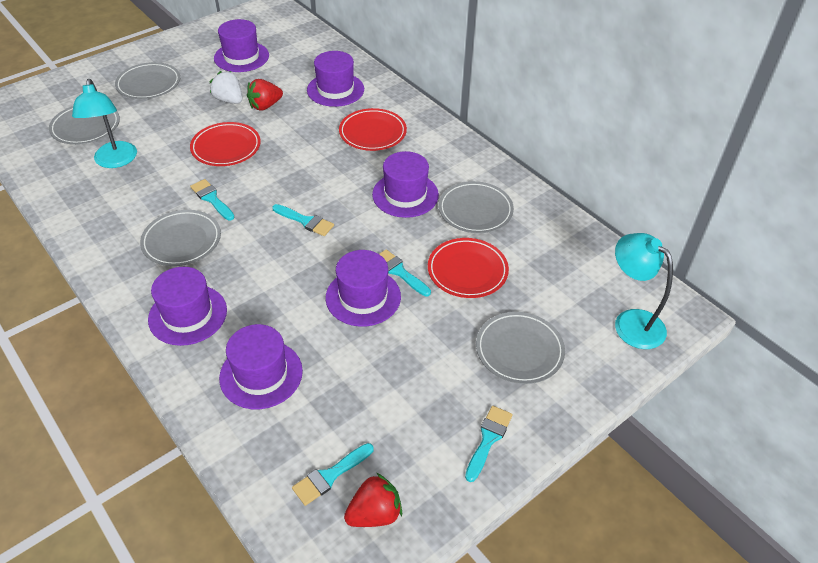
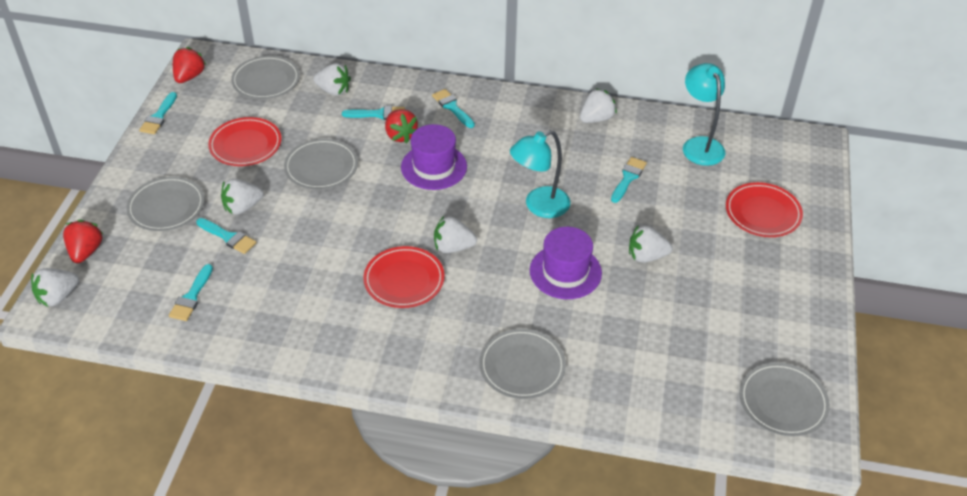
purple hat: [148,267,227,346] [214,19,269,72] [219,324,303,409] [307,51,364,107] [325,250,401,327] [372,151,439,218] = 6 -> [401,124,467,190] [530,227,602,299] = 2
red strawberry: [247,79,283,111] [344,473,402,527] = 2 -> [63,220,103,263] [173,47,206,83] [385,109,418,143] = 3
turquoise brush: [190,179,234,221] [272,204,334,236] [292,443,374,506] [379,249,431,297] [465,406,513,482] = 5 -> [139,92,177,134] [169,264,213,321] [196,218,256,254] [342,106,405,120] [432,89,475,128] [611,157,647,203] = 6
white strawberry: [210,71,242,104] = 1 -> [31,268,79,307] [221,179,263,215] [313,63,351,96] [434,216,477,253] [580,88,617,123] [629,225,672,263] = 6

